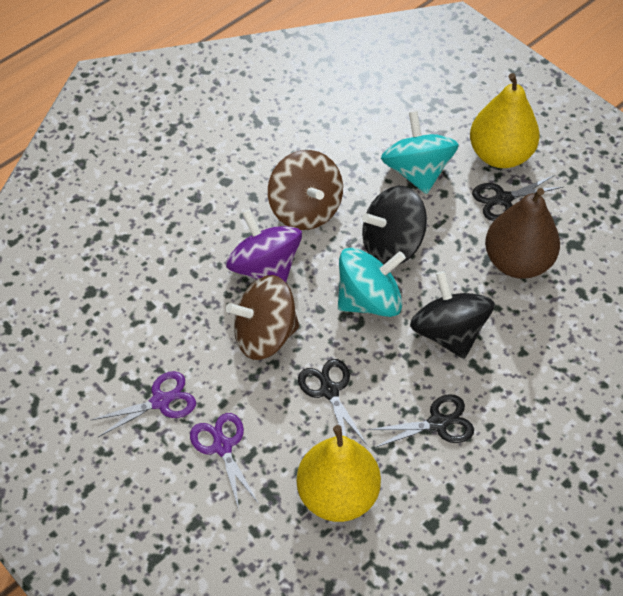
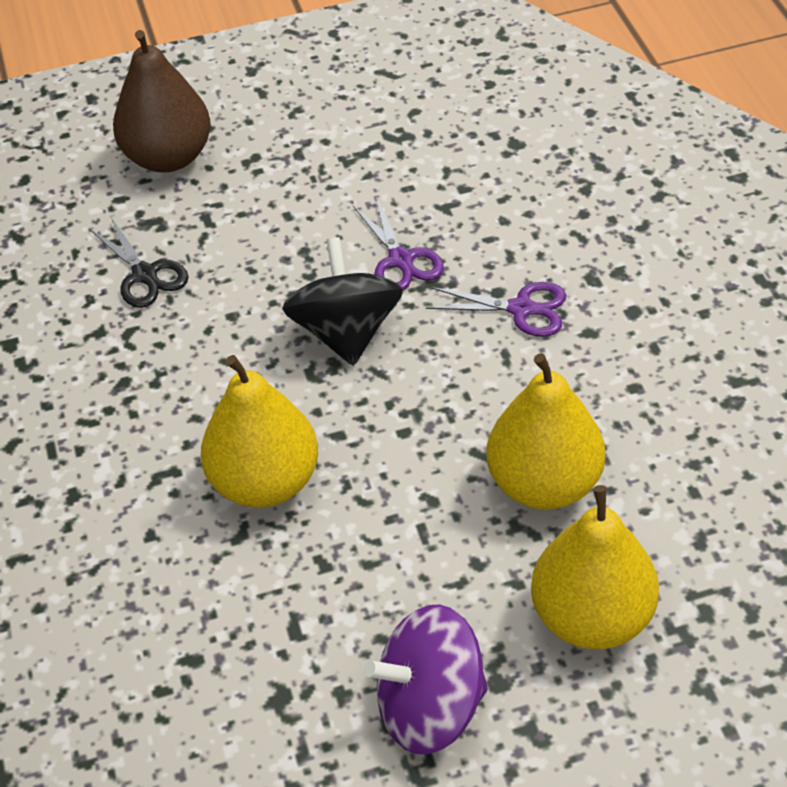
black scissors: [298,359,367,445] [367,394,474,448] [472,175,563,221] = 3 -> [89,217,189,308] = 1
black spinning top: [362,186,427,264] [410,271,495,359] = 2 -> [282,237,403,366] = 1
brown spinning top: [226,275,300,360] [268,150,343,230] = 2 -> none = 0
turquoise spinning top: [338,248,406,317] [381,111,459,194] = 2 -> none = 0
yellow pear: [297,425,381,522] [470,73,540,168] = 2 -> [201,355,318,508] [487,353,605,510] [531,485,659,649] = 3

